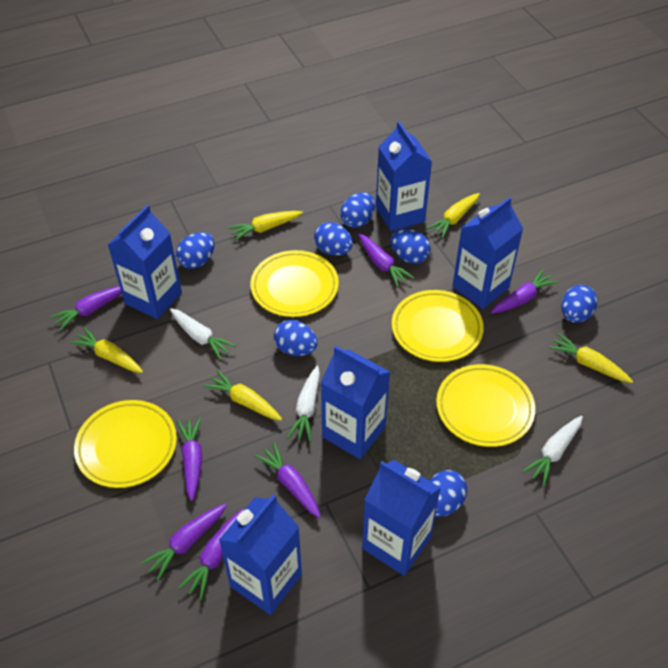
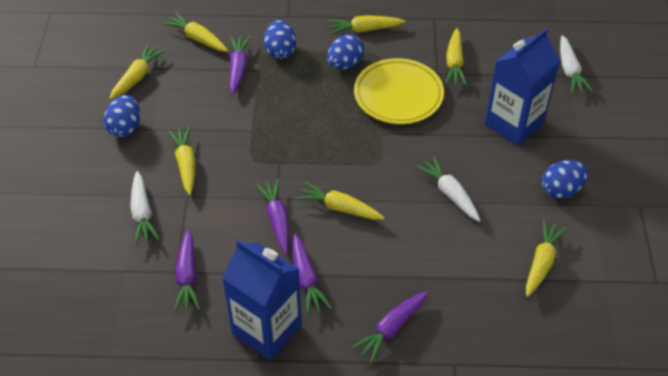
blue carton: [108,205,182,319] [219,494,302,615] [320,346,390,459] [362,460,441,576] [376,121,432,231] [452,197,523,309] = 6 -> [222,239,302,360] [485,28,560,146] = 2
blue egg: [176,232,215,269] [274,320,317,356] [314,222,353,256] [340,192,375,228] [391,229,431,264] [430,470,467,517] [561,285,598,323] = 7 -> [104,95,140,138] [264,20,296,59] [327,34,364,70] [542,160,588,199] = 4
purple carrot: [50,286,122,331] [141,504,227,581] [177,417,202,501] [178,509,244,600] [254,443,321,518] [359,234,414,287] [491,269,558,314] = 7 -> [174,230,200,312] [230,36,251,94] [255,179,289,254] [292,233,332,315] [352,291,428,364] = 5
yellow carrot: [69,327,143,373] [203,370,282,421] [228,211,303,241] [427,193,480,239] [548,333,633,383] = 5 -> [109,44,166,100] [162,12,228,52] [168,126,196,195] [296,181,385,220] [327,15,406,35] [445,28,467,86] [526,220,567,297] = 7
yellow plate: [74,400,177,488] [250,250,339,317] [392,290,484,362] [436,364,535,447] = 4 -> [354,58,444,124] = 1

